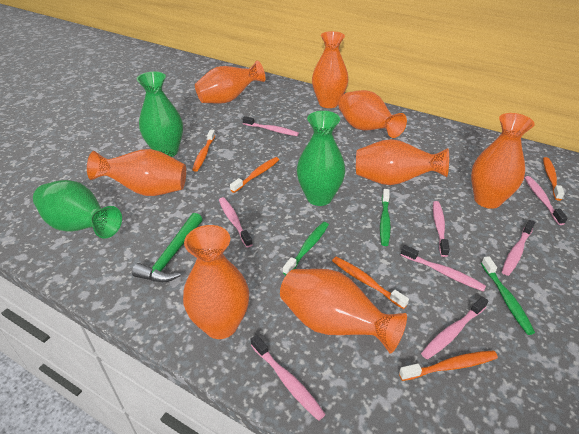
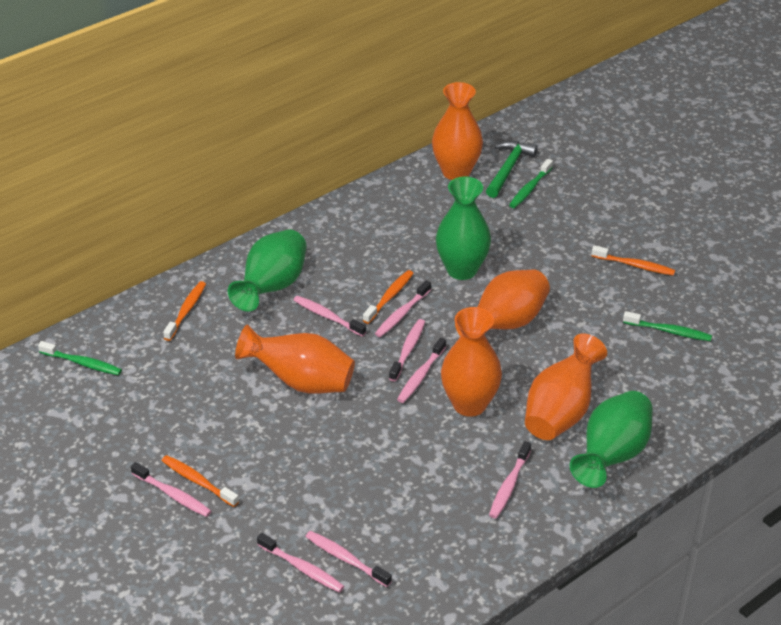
orange toothbrush: [192,130,216,172] [230,157,279,193] [332,257,409,309] [399,350,498,381] [543,157,565,201] = 5 -> [161,455,239,507] [163,281,206,341] [363,270,414,324] [591,245,675,276] = 4
orange vase: [87,149,186,196] [183,225,249,339] [195,60,265,104] [280,269,407,353] [312,31,348,108] [339,90,407,138] [356,139,449,185] [471,113,534,209] = 8 -> [235,324,355,393] [432,82,483,180] [441,307,502,417] [455,269,550,336] [525,333,607,440] = 5

